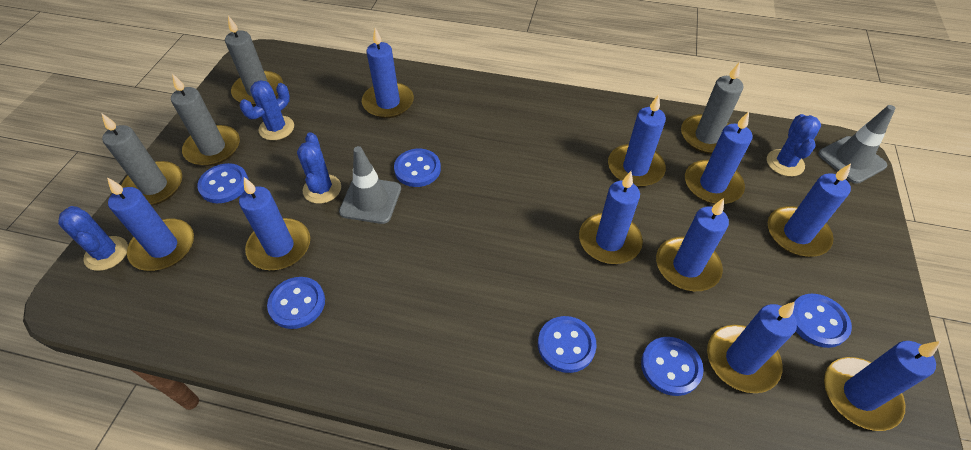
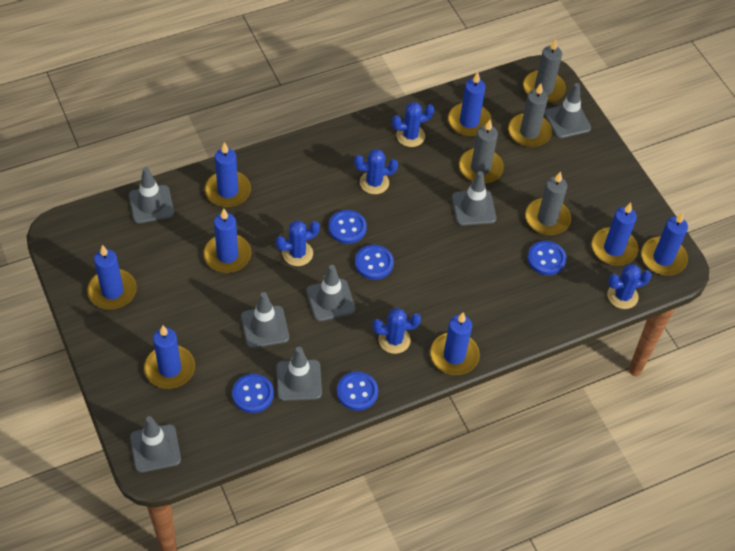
blue button: [197,163,249,203] [267,277,325,329] [394,149,441,187] [538,316,597,373] [641,337,704,396] [792,294,852,348] = 6 -> [232,374,274,413] [329,210,367,244] [337,372,378,411] [355,245,394,280] [528,241,566,275] = 5
blue cactus: [58,206,128,271] [240,80,294,140] [297,132,341,204] [767,114,821,177] = 4 -> [276,221,320,266] [354,149,398,194] [373,308,421,354] [392,102,434,147] [608,264,652,309] = 5
blue candle: [107,177,194,271] [239,177,310,270] [362,28,414,118] [579,171,643,264] [608,94,666,187] [656,198,729,291] [685,112,753,204] [707,302,797,393] [768,163,851,257] [824,341,941,431] = 10 -> [87,245,137,310] [144,325,195,389] [203,209,251,273] [205,142,251,207] [430,312,480,375] [448,72,492,137] [592,202,638,266] [641,212,688,275] = 8
grey traffic cone: [339,146,401,224] [818,105,895,184] = 2 -> [129,167,174,224] [130,416,181,473] [241,292,289,348] [276,347,322,401] [306,265,356,321] [452,171,496,226] [544,83,591,139] = 7

